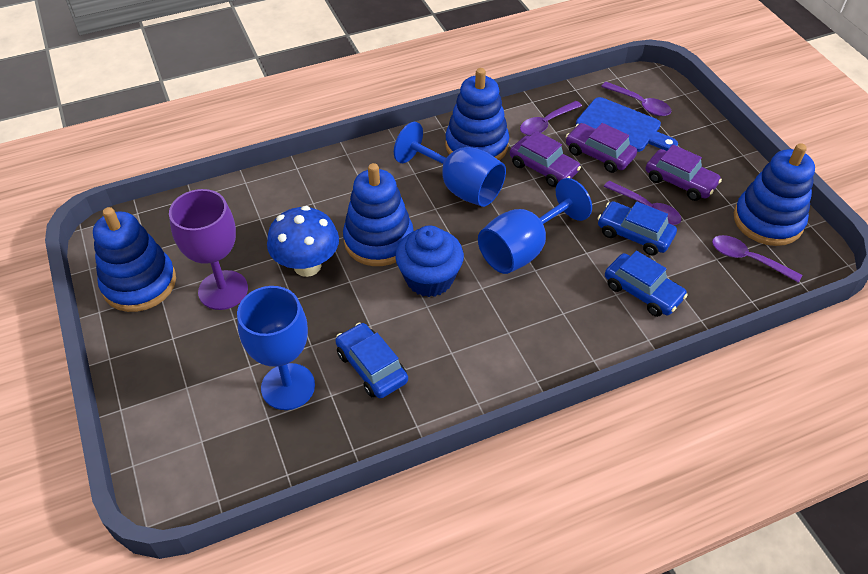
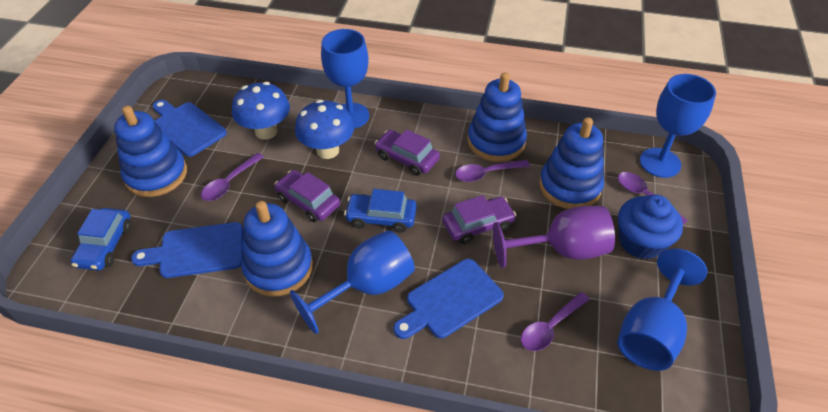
blue car: [335,323,408,398] [597,201,677,256] [605,251,688,317] = 3 -> [71,208,132,270] [344,189,417,233] = 2
blue cutting board: [576,97,678,152] = 1 -> [131,222,243,278] [153,100,227,157] [394,259,504,339] = 3
blue goblet: [237,286,315,410] [394,122,506,207] [478,178,592,274] = 3 -> [290,230,415,334] [321,29,369,128] [617,248,707,371] [640,74,716,178] = 4
blue mushroom: [267,206,339,277] = 1 -> [232,82,290,140] [295,100,354,159] = 2

